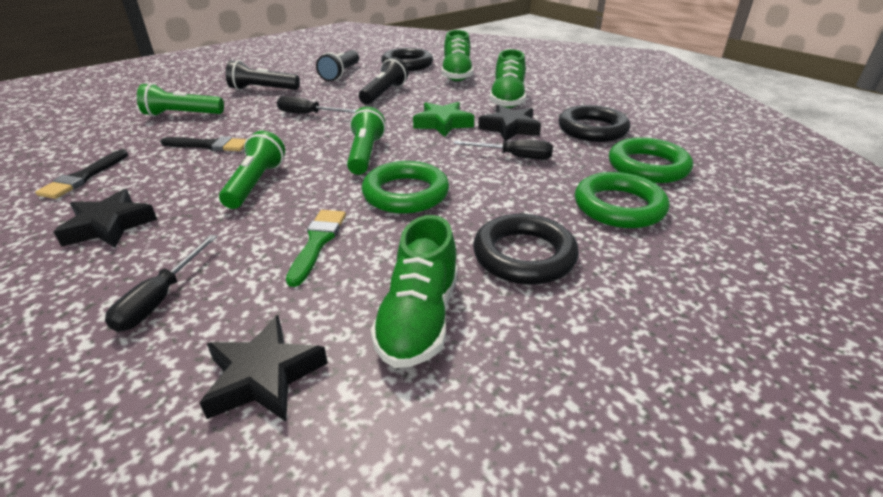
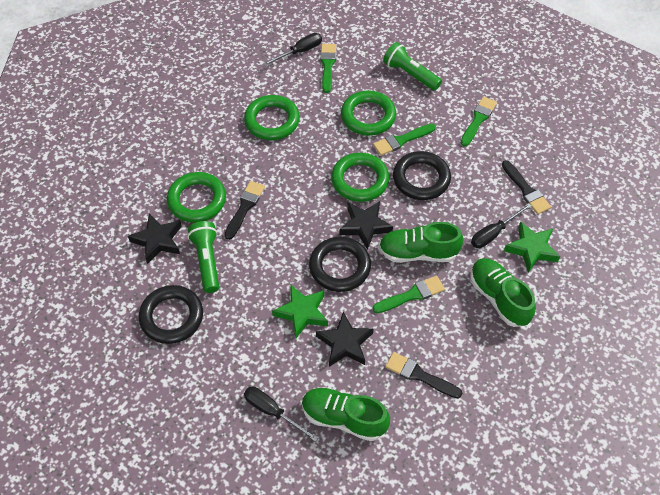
black brush: [35,150,128,199] [160,136,246,151] = 2 -> [225,181,265,240] [386,352,462,399] [502,160,551,214] = 3
black flashlight: [226,60,299,90] [316,50,359,81] [359,57,409,105] = 3 -> none = 0
green brush: [286,210,346,287] = 1 -> [320,44,336,93] [373,124,436,156] [373,276,445,313] [461,96,497,146] = 4
green flashlight: [137,83,224,117] [219,131,285,209] [347,107,386,175] = 3 -> [188,221,219,293] [383,42,442,91] = 2
green ring: [362,161,449,214] [575,172,670,228] [609,137,693,183] = 3 -> [167,172,226,222] [244,95,300,140] [331,153,389,202] [341,91,396,136] = 4
green star: [413,102,474,137] = 1 -> [272,284,328,338] [504,222,560,273] = 2

